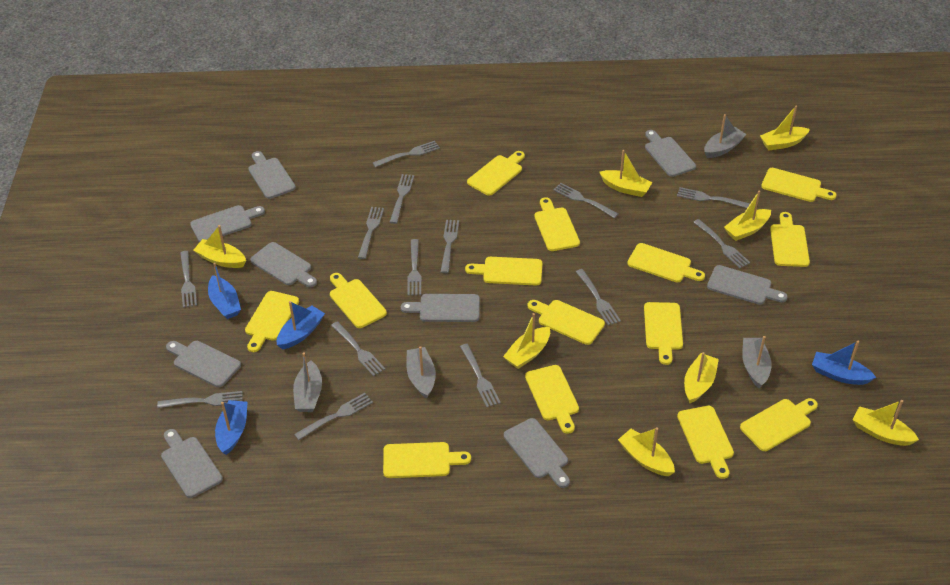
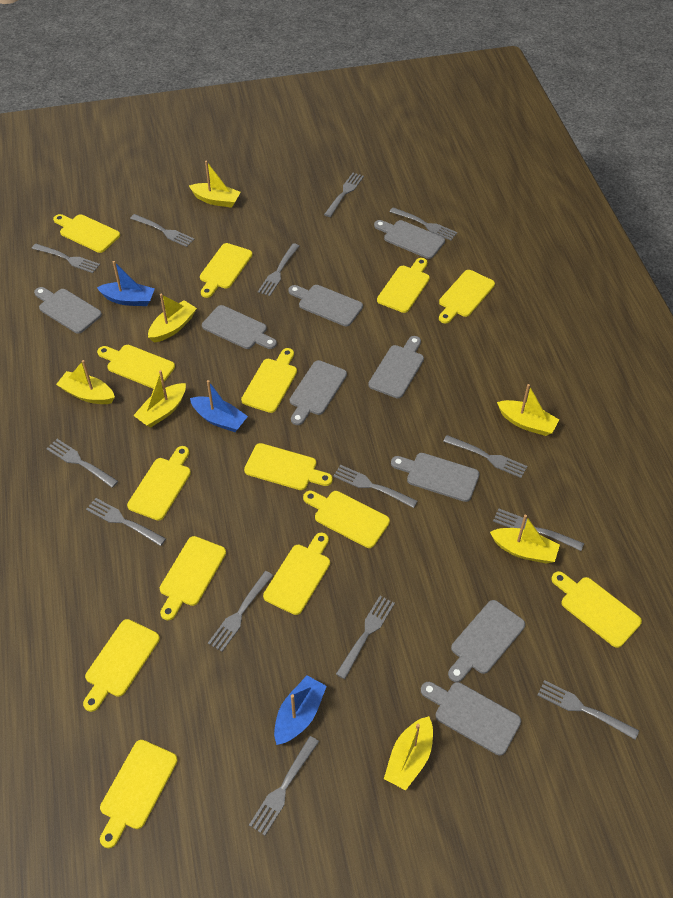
blue boat: [208,263,241,319] [215,400,248,455] [277,301,325,350] [812,341,876,385] = 4 -> [97,261,155,306] [190,380,248,432] [274,675,327,745] = 3
grey boat: [293,352,322,412] [406,346,436,399] [704,114,746,158] [742,336,772,388] = 4 -> none = 0
yellow boat: [193,225,246,268] [503,313,550,369] [599,150,652,197] [618,427,675,476] [684,352,719,403] [724,191,771,241] [760,106,810,150] [853,400,919,446] = 8 -> [56,360,115,404] [133,370,186,428] [148,294,197,342] [189,161,241,208] [384,716,433,790] [490,515,560,564] [497,384,559,436] = 7

